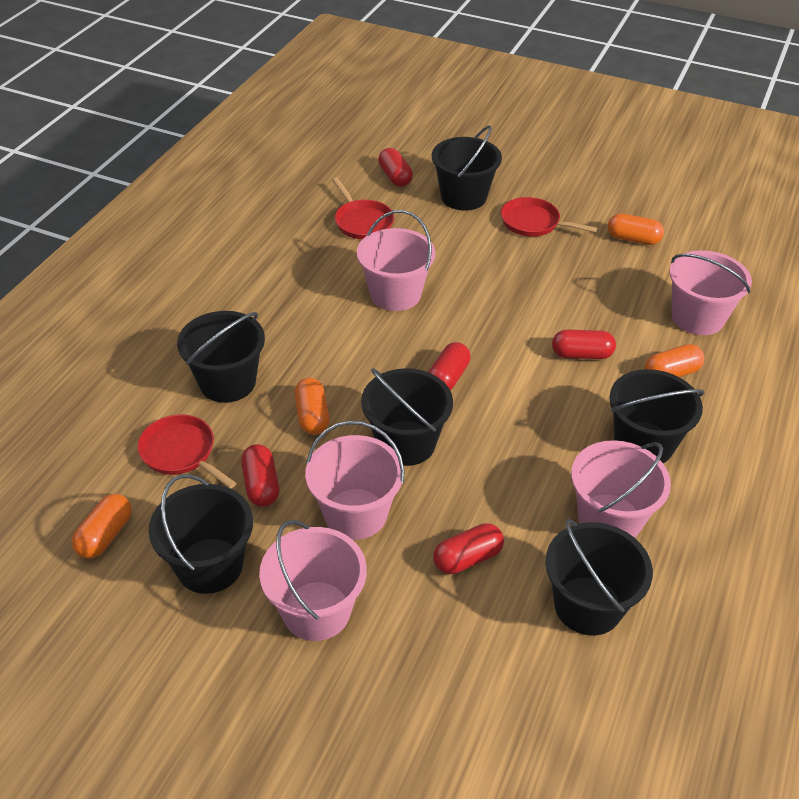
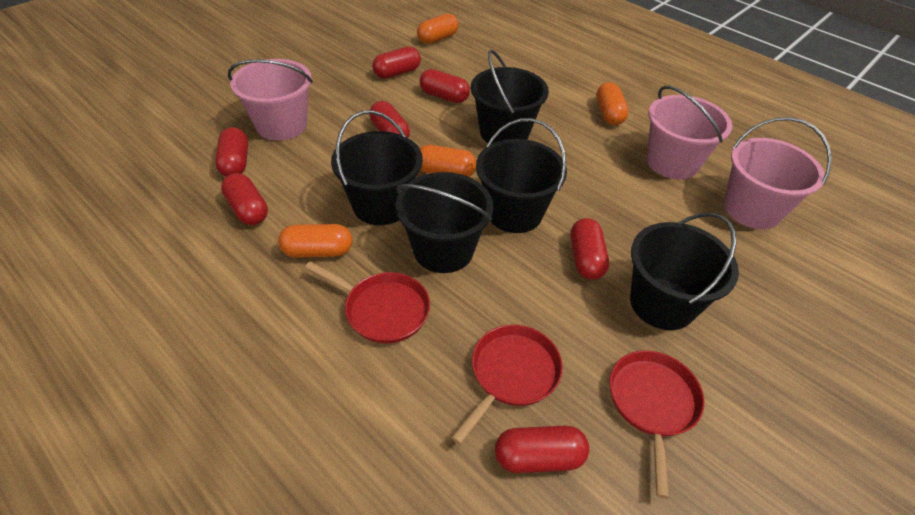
black bucket: [149,474,253,594] [177,311,265,403] [361,368,453,466] [432,126,502,211] [545,519,653,635] [609,369,705,463] = 6 -> [331,110,423,225] [396,172,493,273] [471,50,549,144] [476,118,567,233] [630,213,739,330] = 5
pink bucket: [259,520,367,641] [305,421,404,540] [357,210,435,311] [571,440,671,538] [669,250,752,335] = 5 -> [228,59,313,141] [647,86,732,179] [724,117,832,229] = 3
red capsule: [241,444,279,507] [378,148,413,187] [428,342,471,390] [433,523,504,574] [552,330,616,359] = 5 -> [215,127,248,176] [221,173,268,225] [369,101,410,138] [373,47,421,79] [420,69,470,103] [495,426,589,473] [570,218,609,280] = 7

